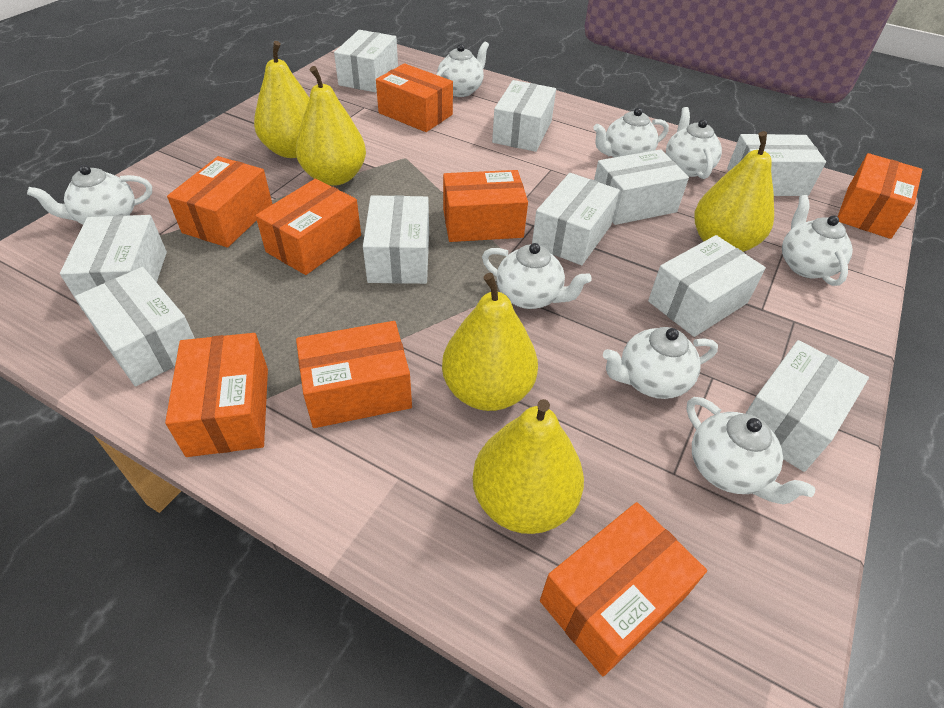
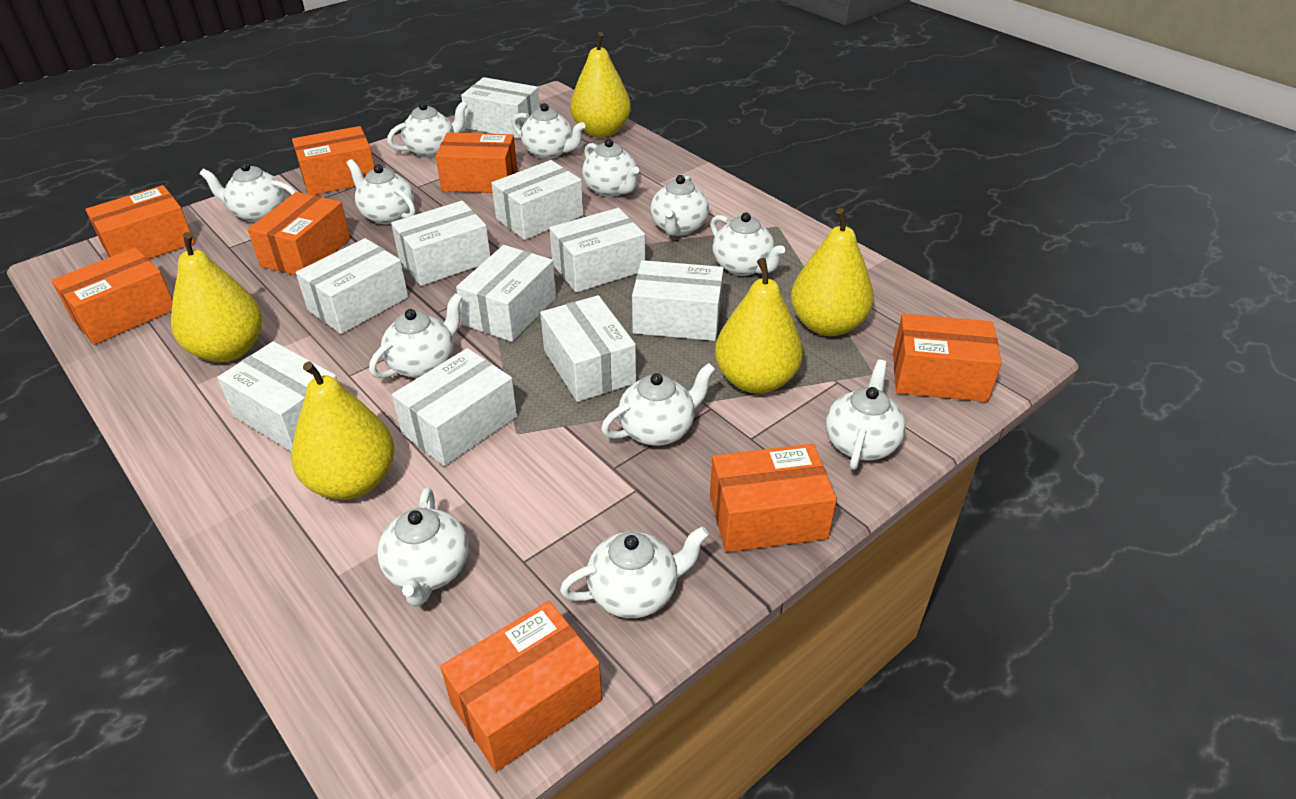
white teapot: [27,165,152,224] [437,41,489,97] [482,243,592,309] [593,107,669,158] [603,327,718,399] [666,107,722,179] [686,397,815,504] [782,195,853,286] = 8 -> [200,162,296,222] [347,159,416,224] [369,293,463,378] [377,488,469,606] [387,101,467,158] [512,103,585,159] [560,526,709,618] [582,139,639,197] [601,363,715,446] [650,175,709,236] [710,212,785,276] [826,360,905,470] = 12

